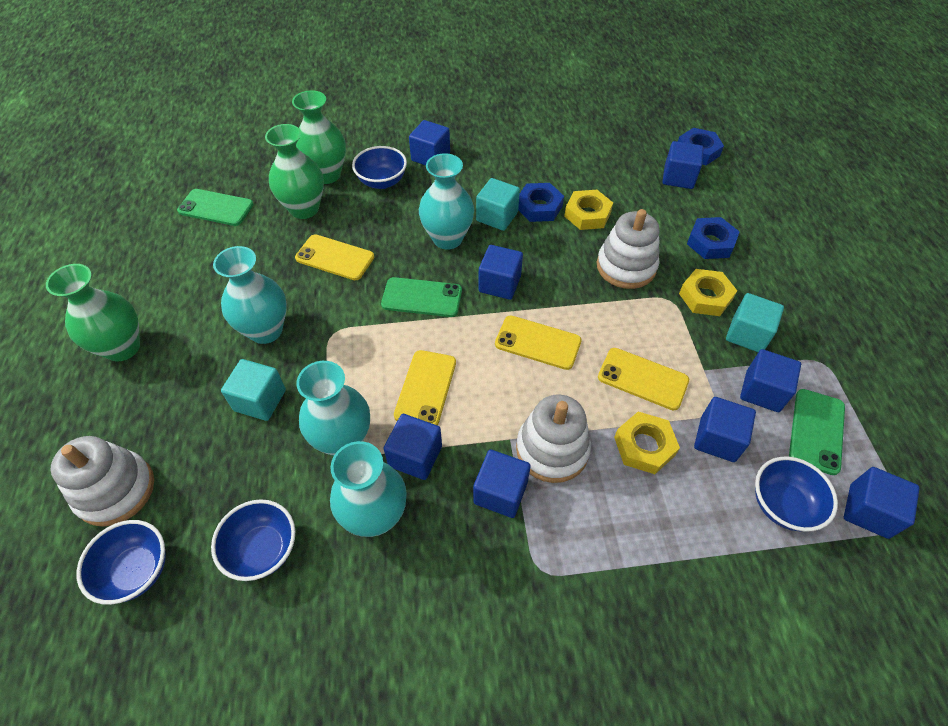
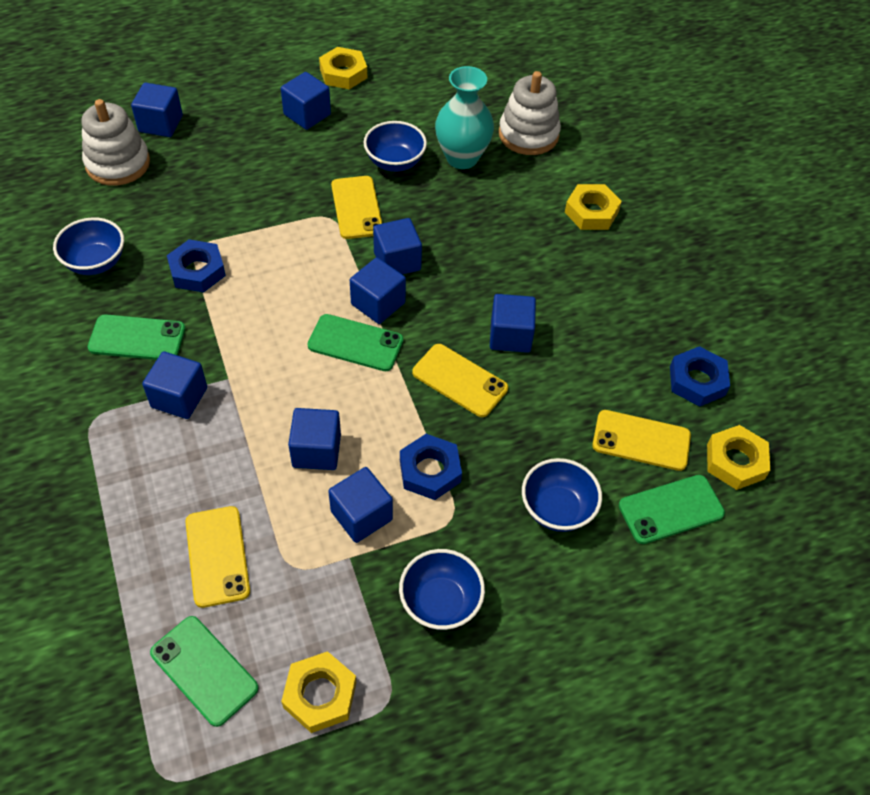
green phone: [177,189,254,226] [381,277,462,317] [789,389,845,475] = 3 -> [88,314,185,360] [150,616,259,727] [308,314,403,371] [619,475,725,544] = 4
green vase: [46,264,140,362] [265,124,324,219] [292,90,346,184] = 3 -> none = 0
turquoise cube: [221,359,286,421] [476,178,520,231] [726,293,784,352] = 3 -> none = 0
turquoise vase: [213,246,287,344] [296,361,370,456] [330,441,407,537] [419,153,474,250] = 4 -> [435,66,494,169] = 1
white stacking toy: [51,436,154,527] [516,395,591,483] [597,209,660,289] = 3 -> [81,99,150,186] [499,71,561,155] = 2
yellow nut: [564,190,613,230] [614,412,680,474] [679,269,737,316] = 3 -> [281,651,356,733] [319,47,367,89] [565,184,622,230] [707,425,770,490] = 4

